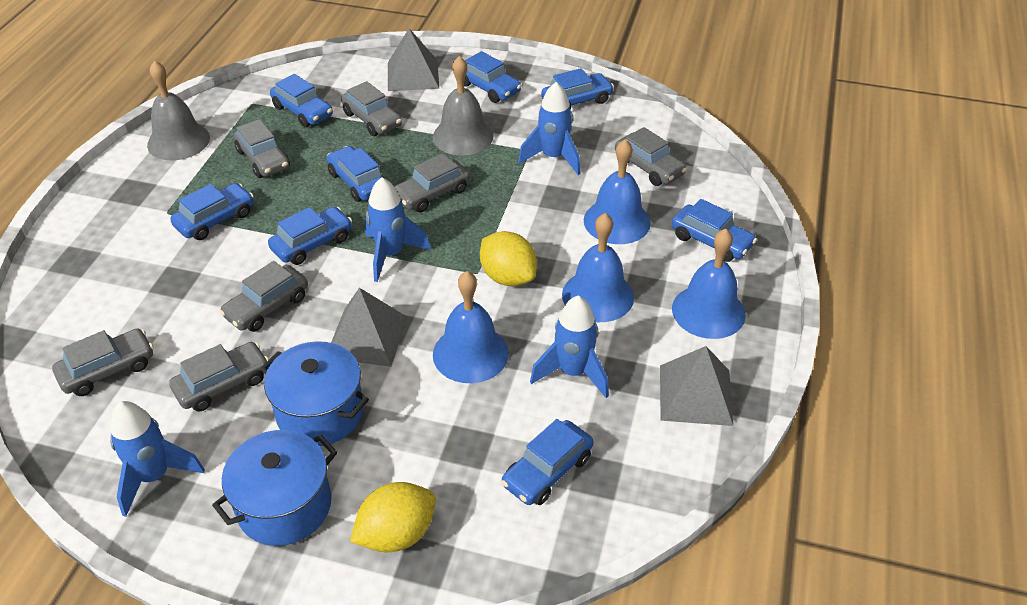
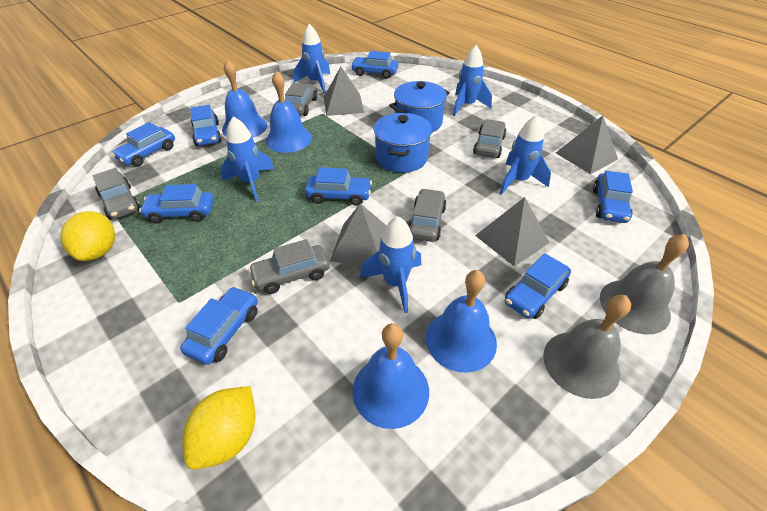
blue rocket: [110,401,205,517] [365,177,431,282] [518,82,581,175] [530,295,609,398] = 4 -> [220,116,274,201] [293,24,330,93] [360,216,421,313] [453,45,492,116] [499,115,551,195] = 5
grey car: [52,329,154,396] [169,342,269,411] [220,261,308,332] [234,119,290,178] [341,81,402,136] [394,153,470,213] [615,127,687,186] = 7 -> [93,168,140,220] [248,239,329,294] [285,83,318,116] [408,188,447,242] [473,119,507,158] = 5
grey pyramid: [331,288,408,367] [388,28,439,91] [660,346,733,426] = 3 -> [324,67,364,116] [330,203,387,266] [475,197,550,267] [556,115,618,174] = 4

